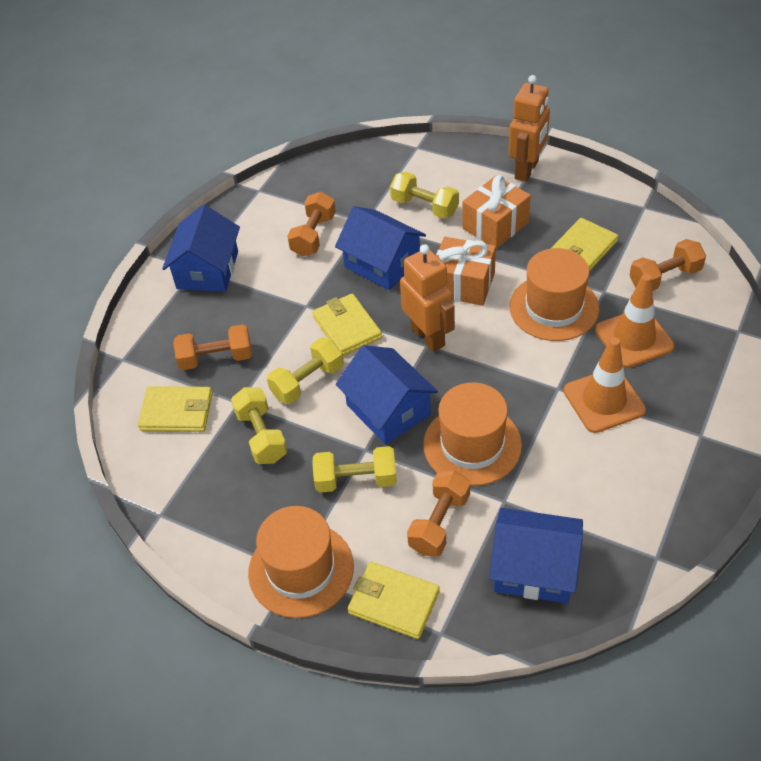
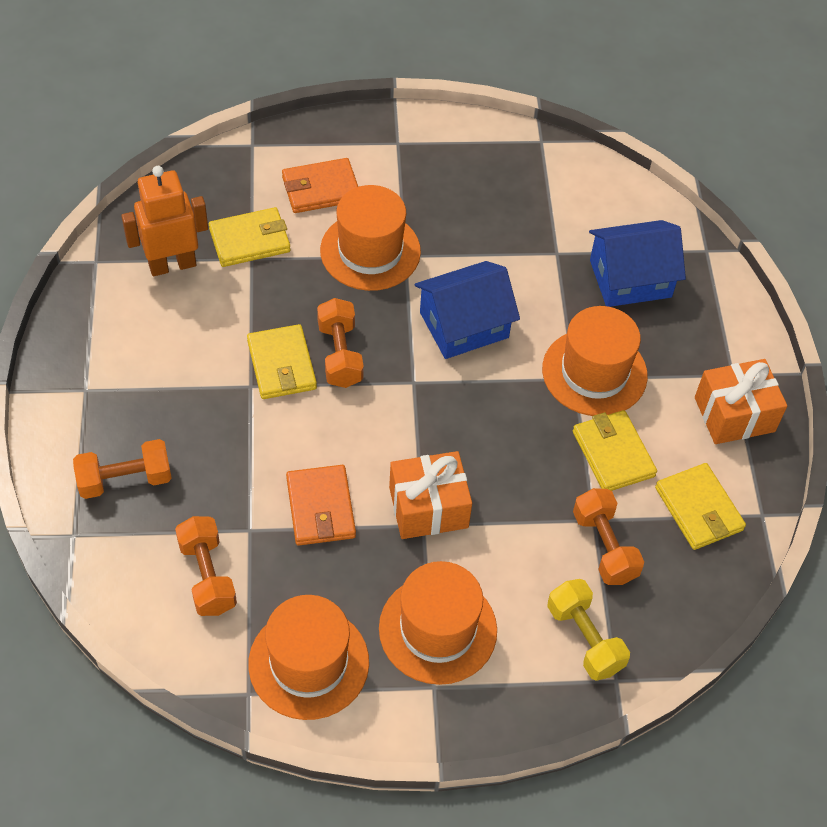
blue house: [162,204,240,292] [335,206,426,290] [336,345,438,445] [489,508,583,603] = 4 -> [415,261,520,359] [589,220,686,307] = 2
orange hat: [248,506,354,618] [423,382,522,486] [509,248,599,341] = 3 -> [248,595,369,720] [320,185,421,291] [379,561,497,685] [542,306,648,416] = 4
orange robot: [400,244,455,352] [508,75,550,182] = 2 -> [121,166,208,276] = 1
orange traffic cone: [564,337,646,433] [595,274,675,368] = 2 -> none = 0
orange wallet: none = 0 -> [282,158,358,213] [286,465,356,546] = 2
yellow dumbbell: [231,387,287,464] [267,338,344,404] [312,446,397,493] [390,171,459,219] = 4 -> [547,579,630,681] = 1

